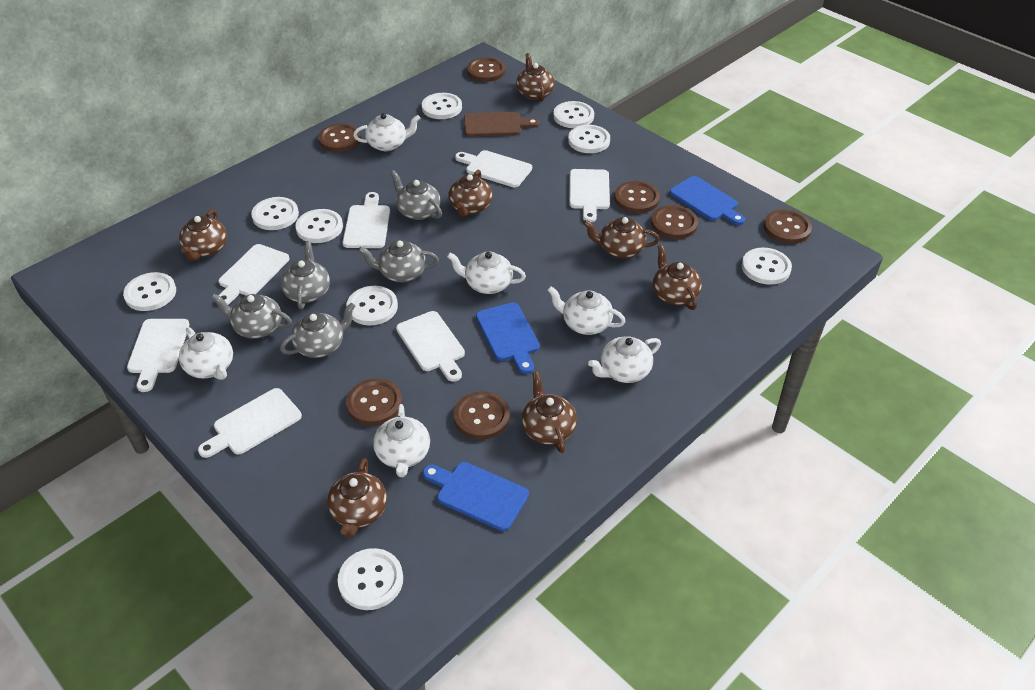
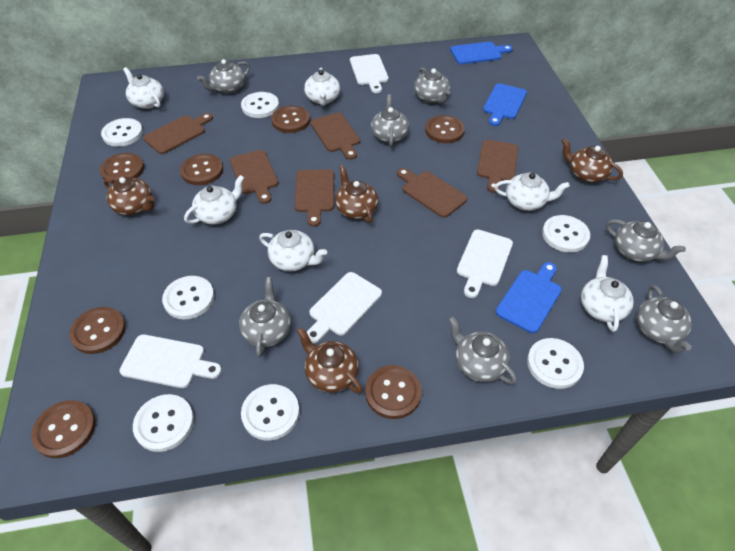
brown cutting board: [464,112,539,137] = 1 -> [144,113,213,154] [230,150,278,204] [295,169,334,227] [310,113,360,160] [397,168,467,218] [477,140,518,193] = 6
brown teapot: [179,209,227,261] [327,458,387,538] [448,170,493,217] [516,53,555,101] [522,371,577,453] [583,217,660,258] [653,244,702,310] = 7 -> [104,177,154,215] [297,327,363,394] [335,165,378,223] [562,138,623,183] = 4
grey teapot: [211,294,292,339] [280,303,355,358] [281,241,330,309] [358,240,439,282] [390,170,442,220] = 5 -> [197,59,250,94] [239,277,291,358] [371,94,409,147] [414,68,450,104] [448,316,517,384] [606,219,686,262] [636,285,692,353] = 7
white button: [123,272,176,311] [251,197,299,230] [295,209,343,243] [338,548,403,610] [346,286,398,326] [422,93,462,119] [553,101,594,128] [568,125,610,153] [742,247,792,285] = 9 -> [101,118,143,147] [133,394,194,452] [162,276,214,320] [241,92,279,118] [241,384,300,440] [527,338,584,389] [542,215,590,252] = 7
white cutting board: [127,319,190,392] [198,388,302,458] [218,244,289,305] [343,192,390,248] [396,311,465,382] [455,150,532,187] [569,169,610,222] = 7 -> [119,334,222,388] [306,272,382,344] [350,54,388,93] [457,229,513,298] = 4

